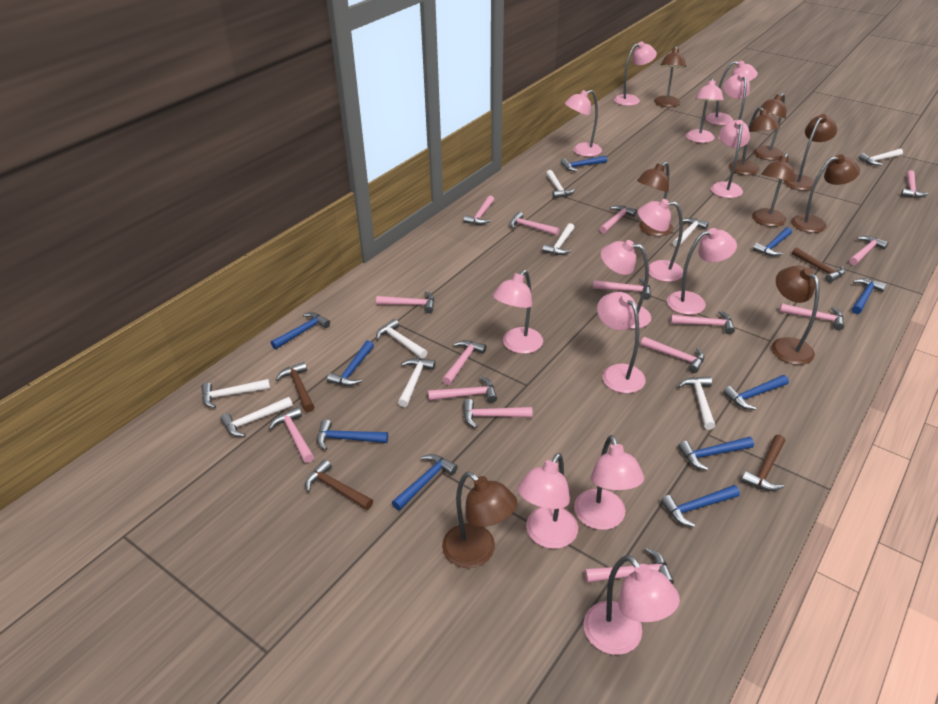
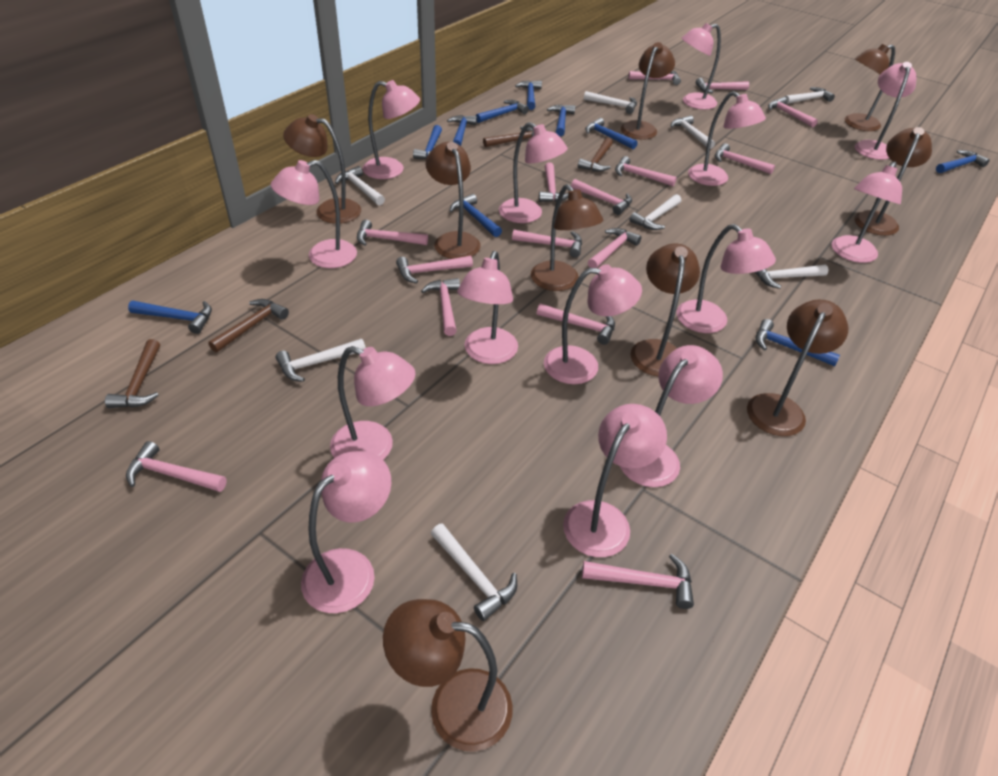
white hammer: [201,379,270,408] [220,397,293,437] [376,319,428,359] [398,358,436,407] [542,223,575,255] [546,170,575,199] [673,218,709,247] [678,377,715,430] [858,149,903,166] = 9 -> [276,339,366,382] [335,166,385,206] [431,523,517,621] [584,91,637,114] [629,194,681,230] [671,115,715,149] [755,265,828,289] [785,87,835,104] = 8

